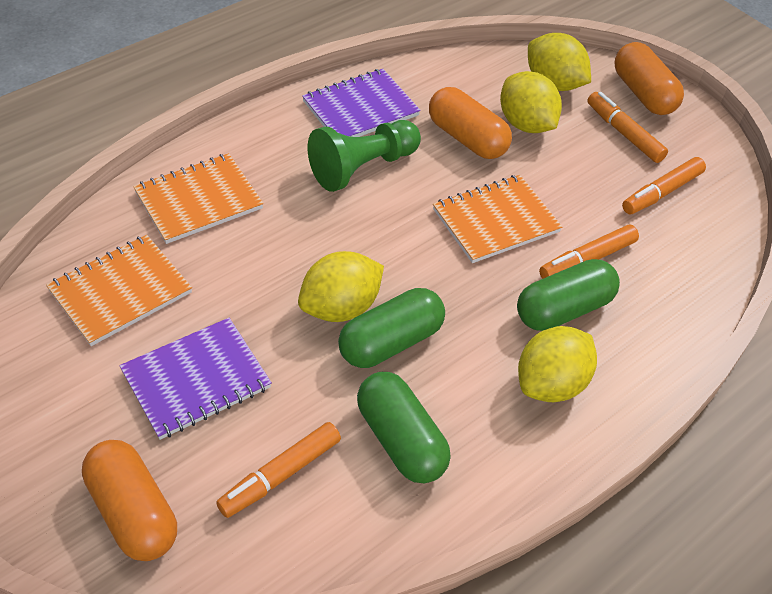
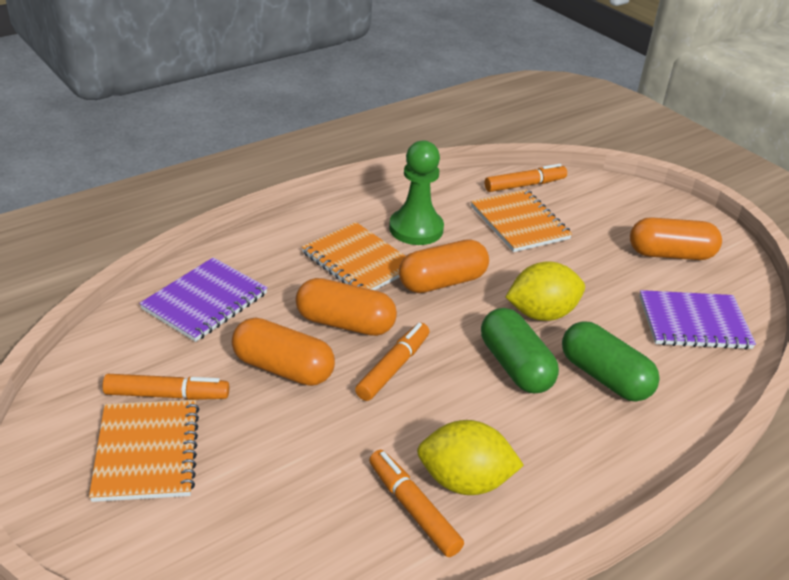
green capsule: [338,288,445,368] [357,372,451,483] [517,259,620,331] = 3 -> [481,308,559,393] [562,321,660,402] = 2
orange capsule: [82,440,177,561] [429,87,512,159] [614,42,684,115] = 3 -> [232,318,335,386] [296,278,397,336] [399,239,489,293] [630,217,722,260] = 4
yellow lemon: [298,251,384,322] [500,71,562,133] [518,326,597,402] [528,33,591,91] = 4 -> [417,420,524,495] [506,261,585,321] = 2

